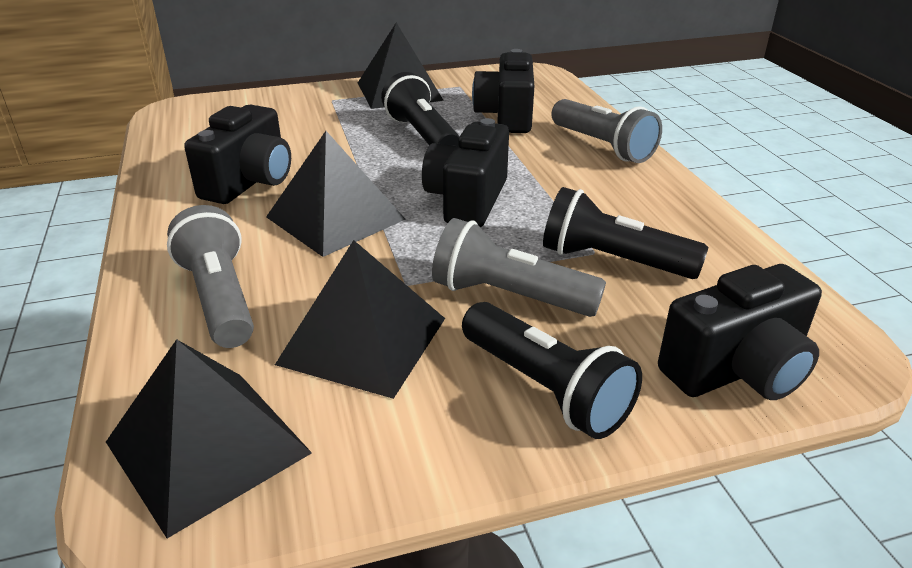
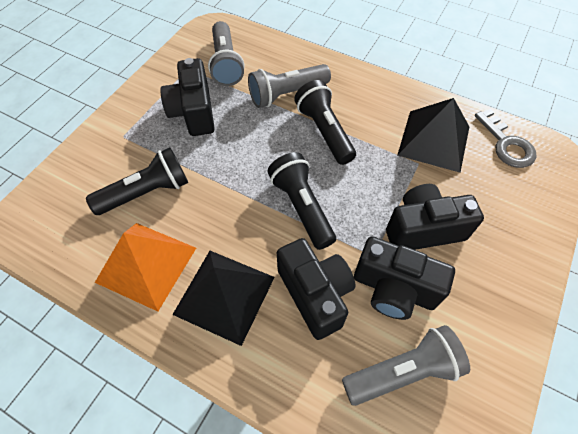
black pyramid: [106,339,312,538] [266,131,406,257] [275,240,445,399] [358,23,444,109] = 4 -> [172,251,275,346] [398,98,469,173] = 2
grey key: none = 0 -> [475,109,537,168] = 1
orange pyramid: none = 0 -> [95,223,196,311] = 1

